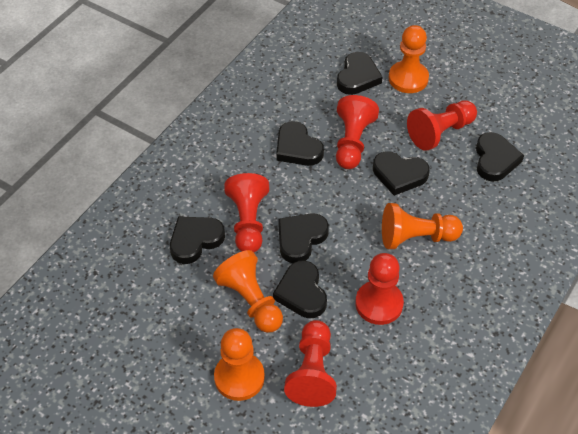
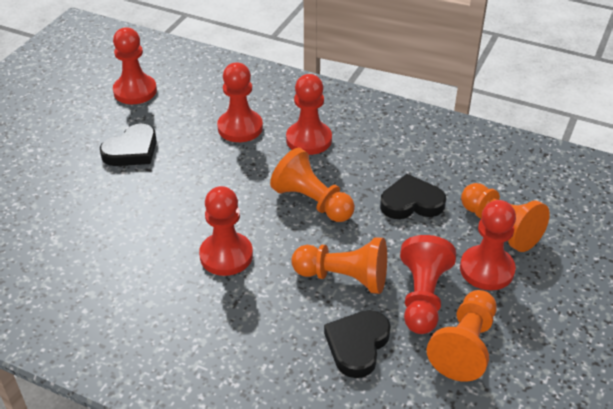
black heart: [170,217,225,264] [273,260,327,318] [276,121,324,166] [278,213,329,263] [337,52,383,95] [373,151,430,196] [476,132,524,182] = 7 -> [100,124,157,166] [324,310,391,378] [380,174,446,219] = 3
red pawn: [224,173,269,252] [284,320,337,407] [336,95,379,169] [355,253,404,325] [407,100,477,151] = 5 -> [113,27,157,104] [199,186,253,276] [217,62,263,142] [286,74,332,155] [400,235,456,334] [460,200,516,290] = 6

